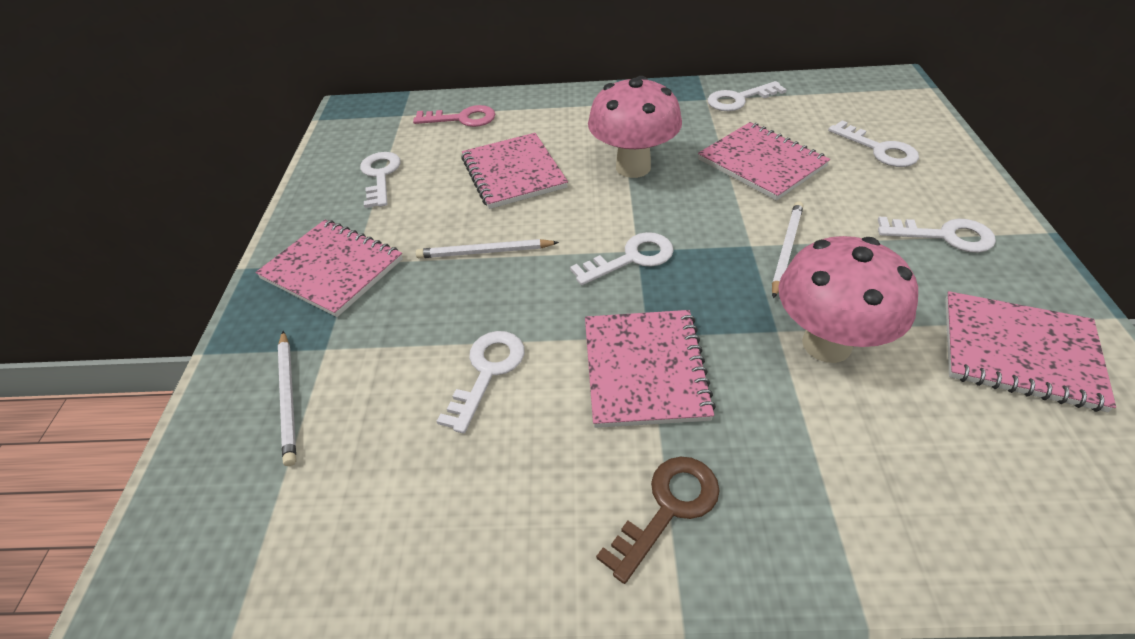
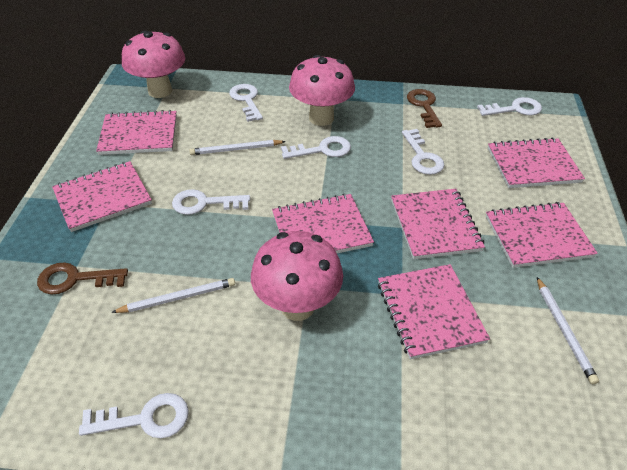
brown key: [596,457,720,584] = 1 -> [37,262,128,294] [407,89,442,128] = 2
pink key: [413,105,495,127] = 1 -> none = 0
pink mushroom: [588,76,682,178] [778,236,918,363] = 2 -> [122,30,185,98] [251,231,343,321] [289,55,355,126] = 3
pink notebook: [255,220,403,317] [461,133,568,209] [585,310,716,428] [698,122,830,201] [945,291,1116,412] = 5 -> [52,161,152,232] [96,110,177,155] [272,194,374,253] [378,264,490,360] [391,189,485,259] [486,202,598,268] [488,137,585,188] = 7

